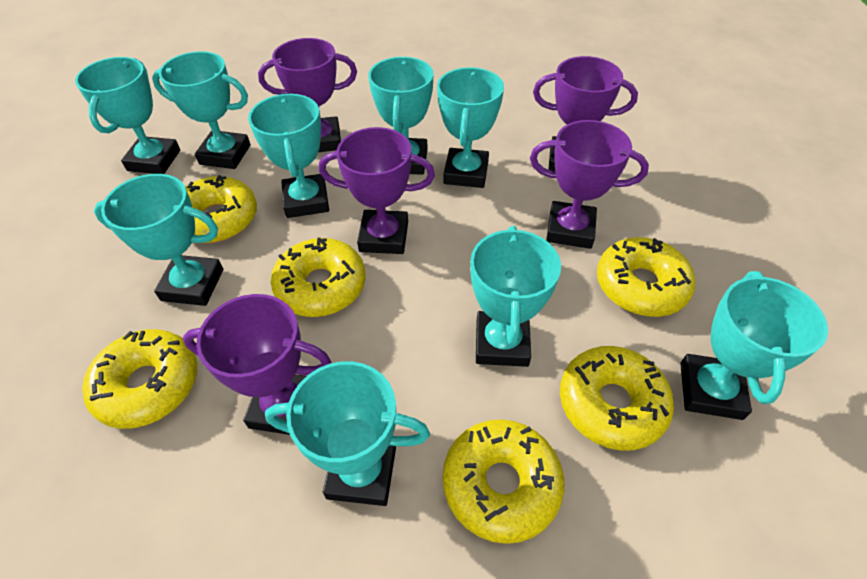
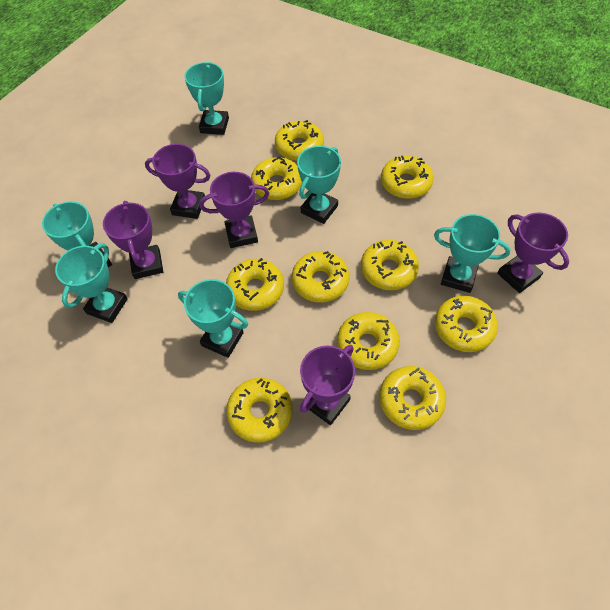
turquoise trophy: [75,57,180,174] [94,174,223,306] [152,51,251,169] [248,94,329,218] [265,361,430,506] [368,57,433,175] [437,67,504,188] [470,226,561,367] [680,271,828,420] = 9 -> [42,201,112,267] [55,243,128,323] [178,279,248,358] [184,62,229,135] [297,146,341,224] [434,214,511,293] = 6
yellow donut: [82,329,197,429] [185,175,257,243] [271,238,365,317] [443,419,564,544] [560,346,674,451] [597,237,695,317] = 6 -> [226,258,284,311] [226,378,292,443] [251,156,302,200] [275,120,324,161] [292,251,350,302] [337,312,400,370] [361,240,419,290] [379,366,446,430] [381,156,434,199] [435,296,498,352] = 10

